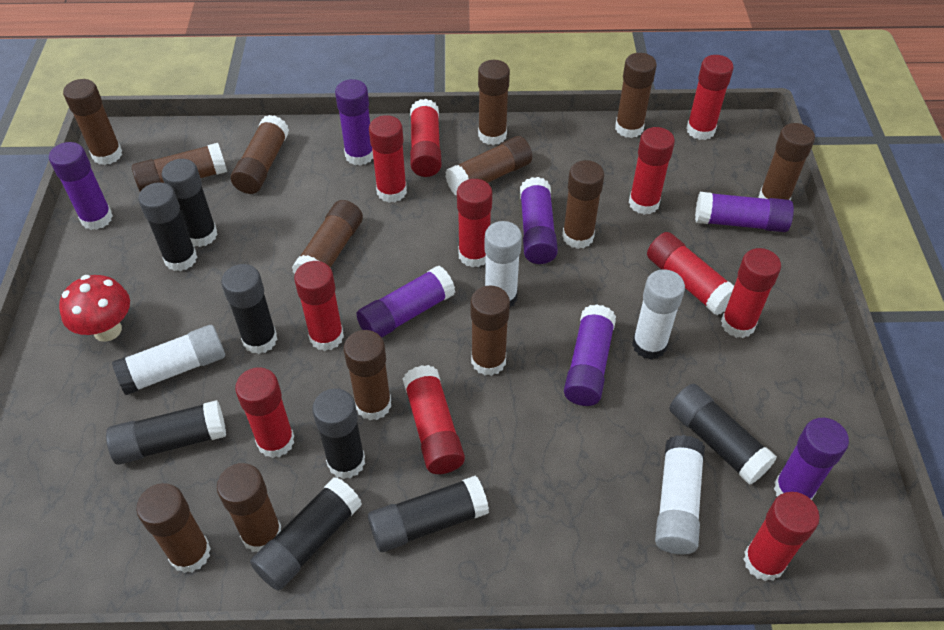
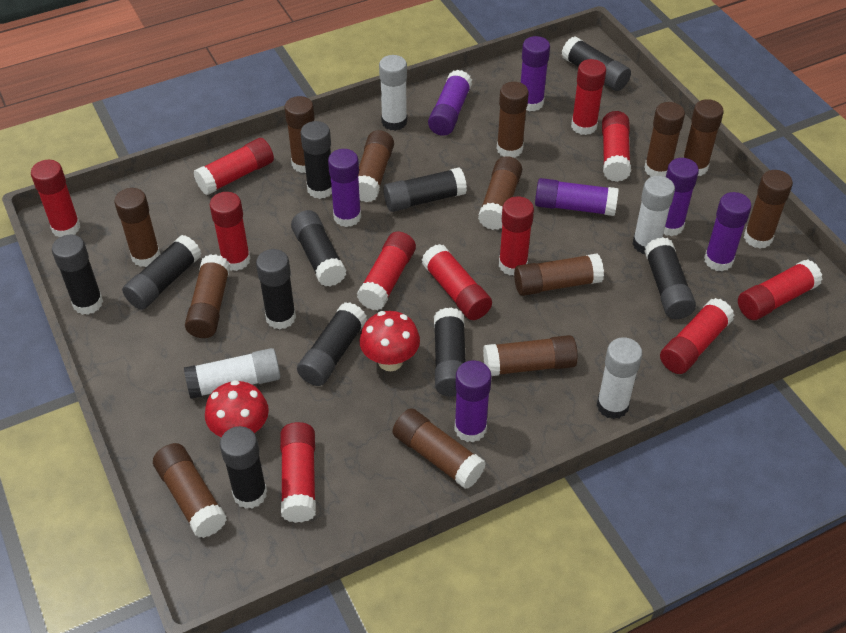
black glue stick: [106,400,226,465] [138,182,197,271] [162,159,218,247] [221,264,277,354] [250,477,362,590] [312,388,365,479] [368,475,489,552] [669,384,777,485] = 8 -> [52,235,103,315] [122,235,202,310] [220,426,267,509] [256,249,296,329] [291,210,346,286] [297,302,367,386] [301,121,332,199] [383,167,467,212] [434,307,466,397] [562,36,631,91] [644,237,696,319] = 11
red mushroom: [59,275,130,342] = 1 -> [205,380,269,437] [359,311,420,371] = 2

